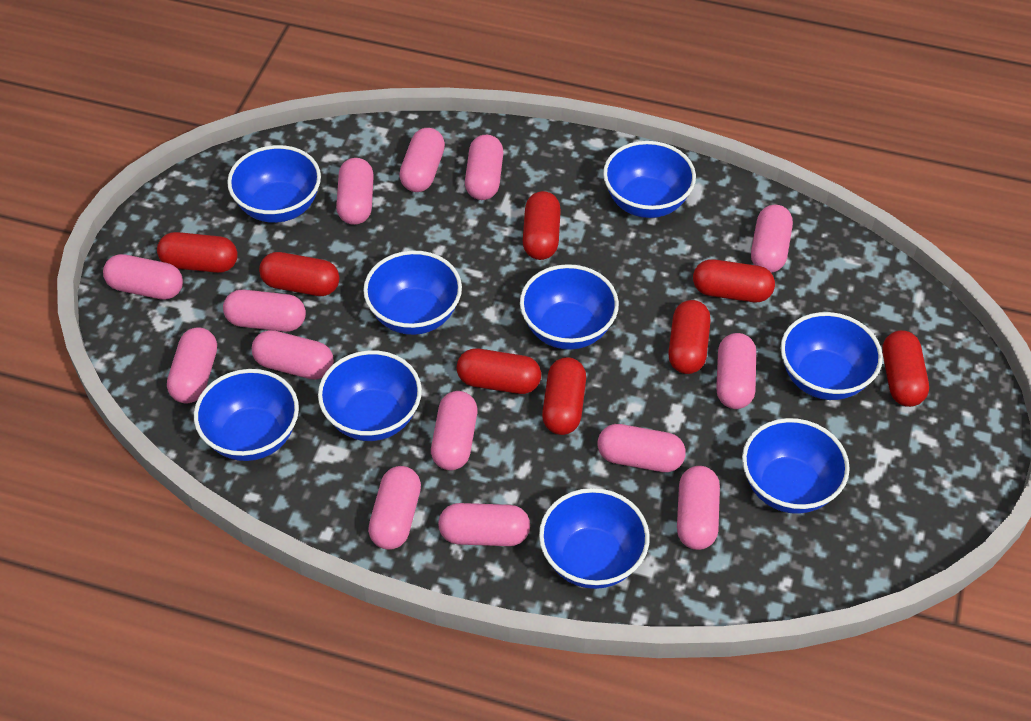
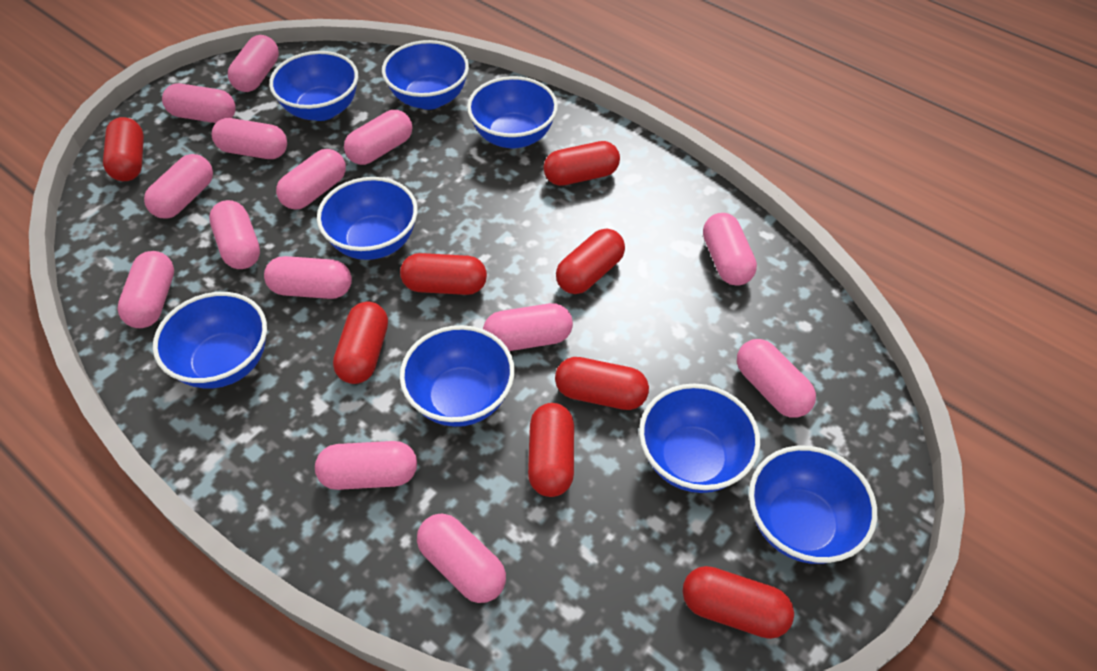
blue bowl: [194,369,299,461] [227,145,321,223] [318,350,422,441] [363,250,462,335] [520,264,619,350] [539,488,650,589] [603,141,696,218] [742,418,850,514] [781,312,883,400] = 9 -> [153,292,267,389] [269,51,358,121] [317,177,418,260] [382,40,469,110] [400,325,515,427] [467,76,558,149] [639,383,760,493] [749,446,877,564] = 8

